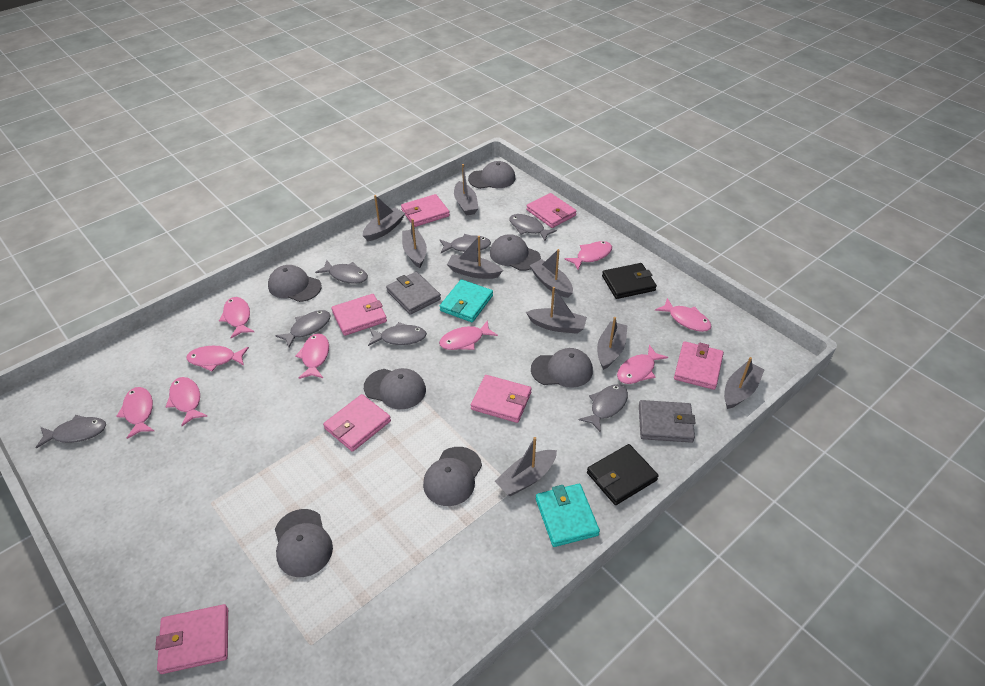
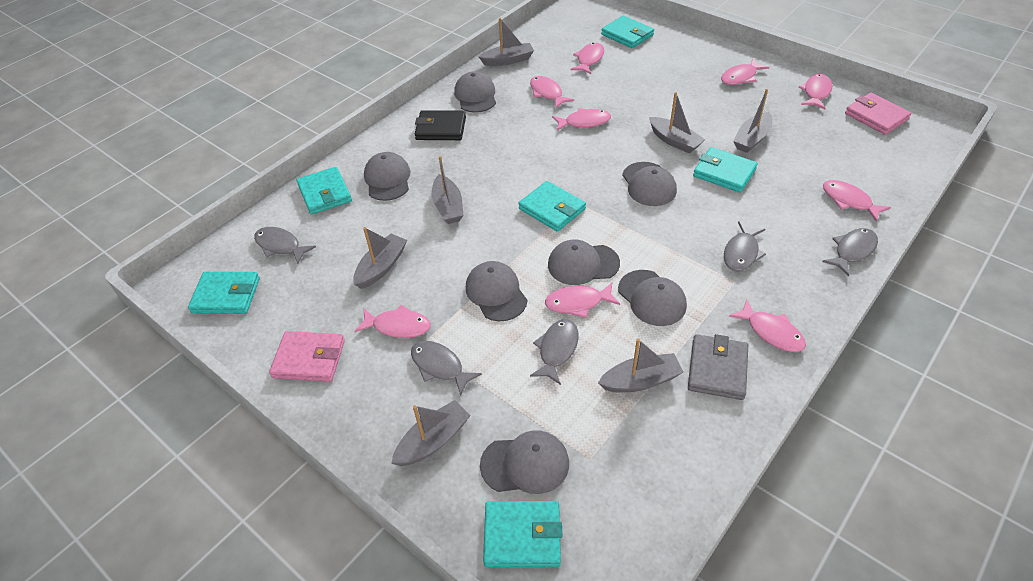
black wallet: [587,444,659,505] [602,263,657,299] = 2 -> [415,110,466,140] = 1
grey boat: [363,195,405,241] [402,219,427,268] [447,236,503,279] [454,164,479,216] [495,437,557,496] [526,287,587,334] [529,249,573,298] [597,317,627,370] [724,357,765,409] = 9 -> [353,227,407,289] [391,400,471,466] [431,156,464,224] [478,18,534,66] [598,339,683,392] [649,92,705,154] [733,89,772,153] = 7
grey fish: [36,415,106,449] [275,310,330,348] [315,260,368,284] [368,322,427,346] [440,234,491,253] [509,214,557,241] [579,384,628,433] = 7 -> [254,227,316,264] [411,341,482,396] [530,319,578,385] [724,221,766,271] [822,228,878,276] = 5
grey wallet: [386,272,441,315] [639,400,696,443] = 2 -> [688,334,748,400] = 1
pink wallet: [155,604,228,674] [323,394,391,452] [331,294,387,336] [401,194,450,227] [471,375,532,423] [527,193,577,228] [674,341,724,390] = 7 -> [269,331,345,382] [845,93,911,135] = 2
turquoise wallet: [440,279,493,322] [536,484,600,547] = 2 -> [188,272,260,314] [297,167,352,214] [483,501,562,567] [518,181,586,232] [601,16,654,48] [693,147,758,193] = 6

